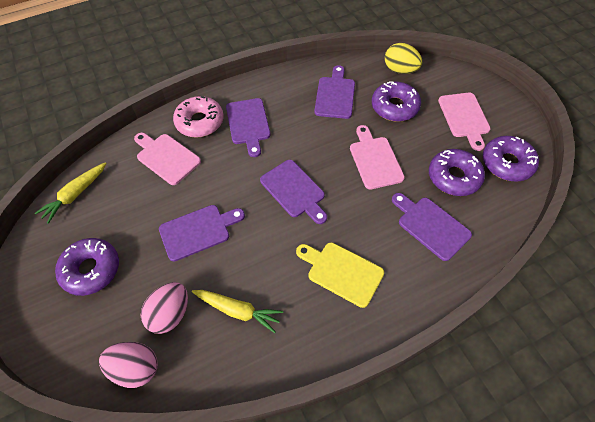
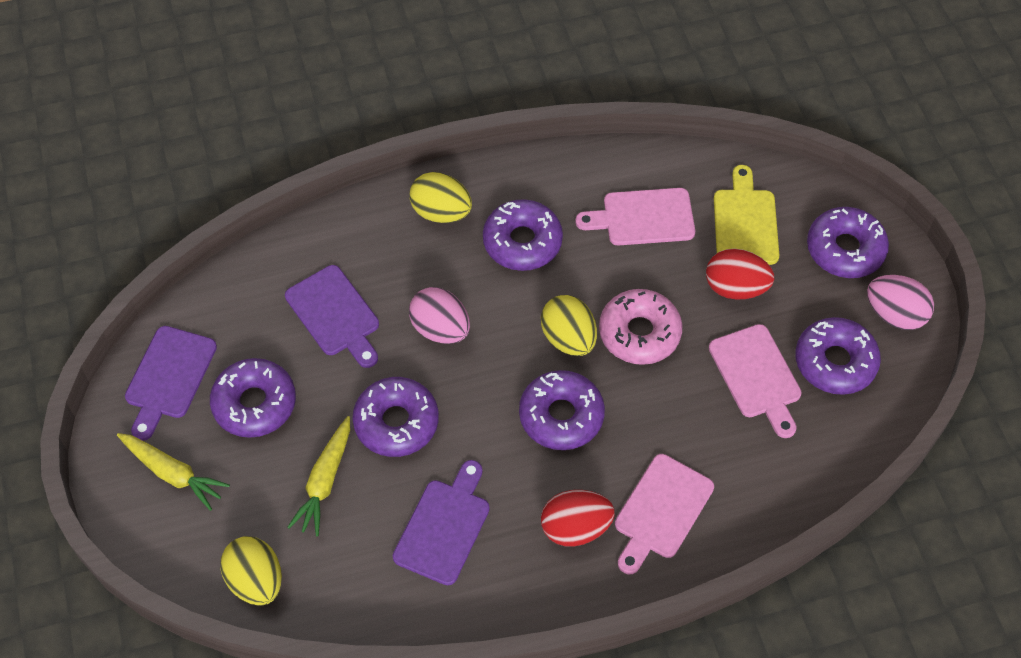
purple cutting board: [159,205,245,262] [226,98,271,157] [260,160,327,224] [314,65,355,119] [392,193,472,261] = 5 -> [125,326,217,441] [285,265,379,368] [393,460,490,585] = 3
purple donut: [55,238,119,296] [372,81,421,122] [429,149,485,196] [483,136,539,182] = 4 -> [210,358,296,438] [353,377,439,457] [483,199,563,271] [519,370,605,450] [795,317,881,395] [807,207,889,278] = 6
red egg: none = 0 -> [541,490,615,547] [706,249,774,300] = 2
yellow egg: [385,43,422,74] = 1 -> [220,536,282,606] [409,172,472,223] [541,295,597,356] = 3

